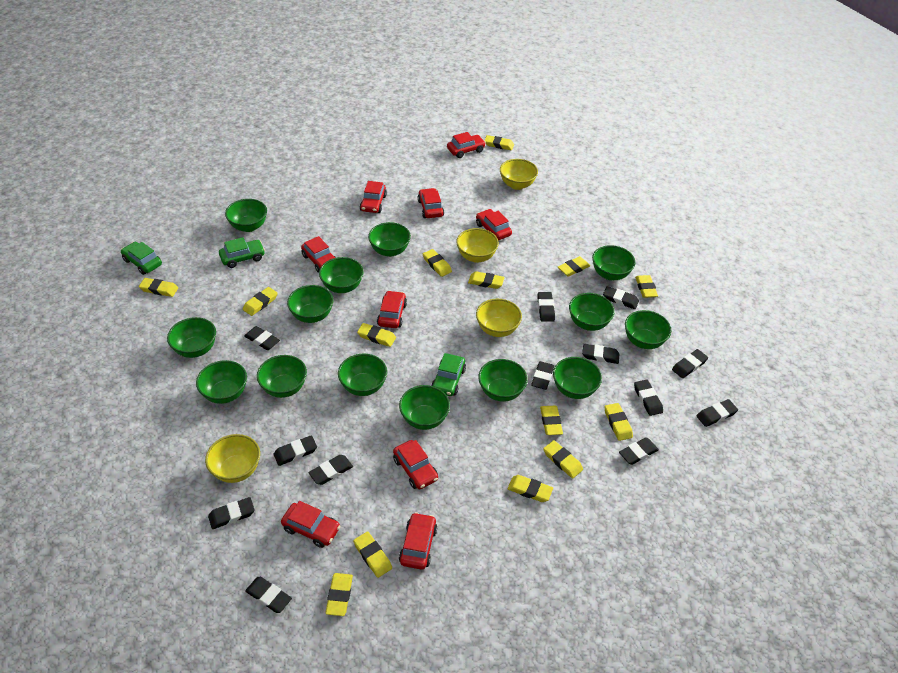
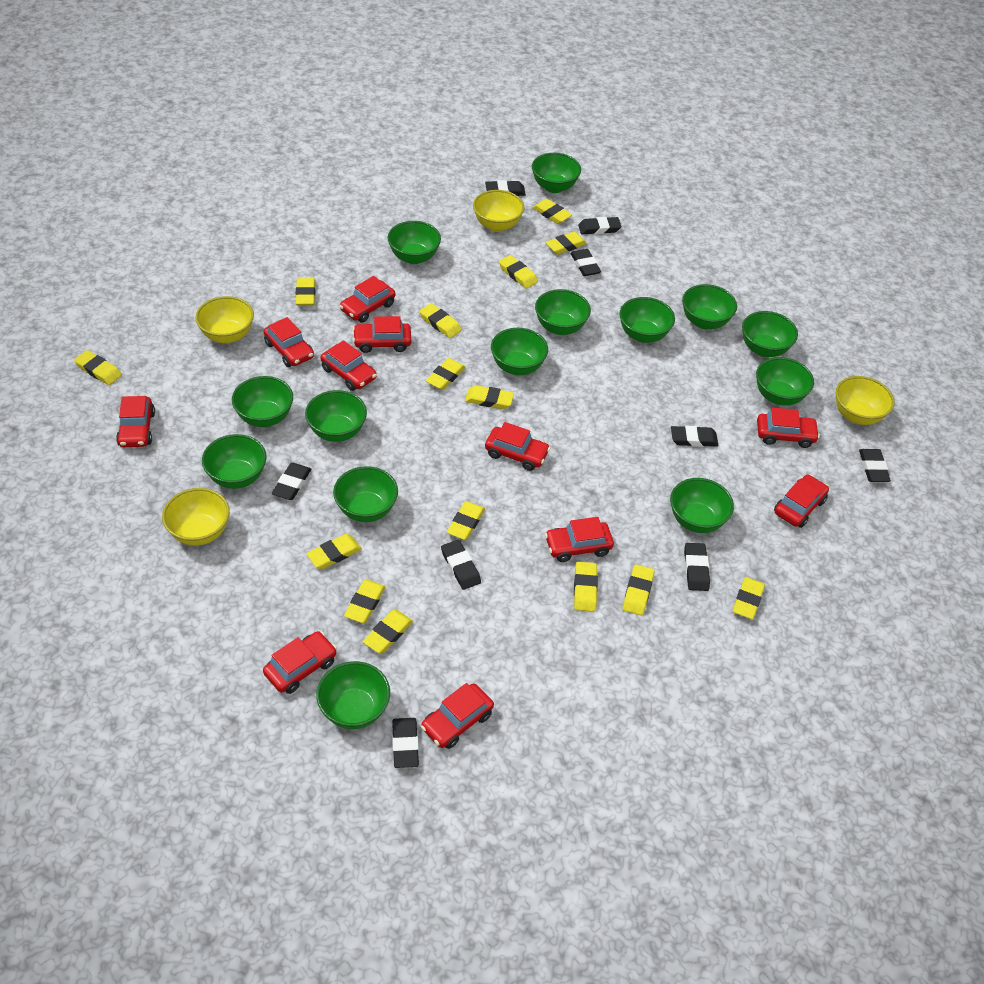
black eraser: [208,497,255,529] [244,326,280,350] [245,577,292,613] [274,435,317,466] [308,455,353,485] [531,361,554,390] [537,292,555,322] [582,344,619,364] [603,286,639,309] [619,437,659,465] [634,380,663,416] [672,349,708,378] [697,399,738,427] = 13 -> [272,463,311,500] [392,718,419,768] [441,540,481,590] [485,180,526,196] [570,249,601,276] [578,217,621,234] [671,426,718,447] [684,543,710,591] [859,449,891,482] = 9
green car: [121,242,162,275] [219,237,265,268] [431,353,466,396] = 3 -> none = 0
red car: [281,501,341,548] [301,236,336,273] [360,181,387,213] [377,290,407,328] [393,440,438,489] [399,512,437,570] [418,188,444,218] [447,132,486,158] [476,209,512,240] = 9 -> [116,396,155,447] [263,631,337,694] [264,317,314,367] [320,340,377,391] [339,276,395,323] [353,316,411,353] [421,683,494,749] [485,422,550,471] [545,517,614,562] [757,407,820,448] [774,474,829,528] = 11
yellow eraser: [139,278,178,297] [243,287,278,316] [325,573,353,616] [353,532,392,578] [357,323,396,347] [423,249,452,277] [468,271,505,289] [484,135,514,150] [508,475,553,502] [540,406,563,435] [543,440,583,478] [558,256,590,277] [604,403,633,441] [635,275,658,298] = 14 -> [74,350,122,385] [296,278,315,306] [306,534,362,569] [344,580,385,623] [363,610,413,653] [419,303,462,338] [425,358,466,390] [447,501,485,540] [465,385,514,409] [499,255,538,289] [532,199,572,224] [545,231,587,255] [574,562,598,612] [622,564,655,616] [733,577,765,619] = 15

